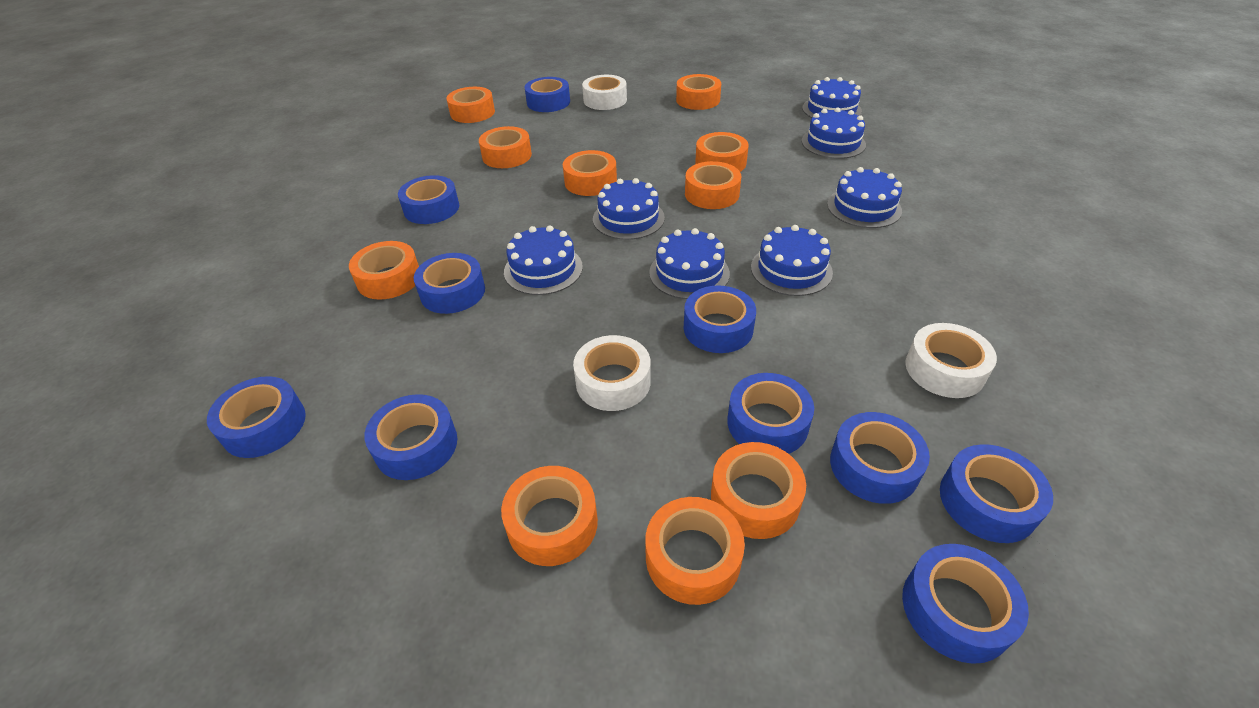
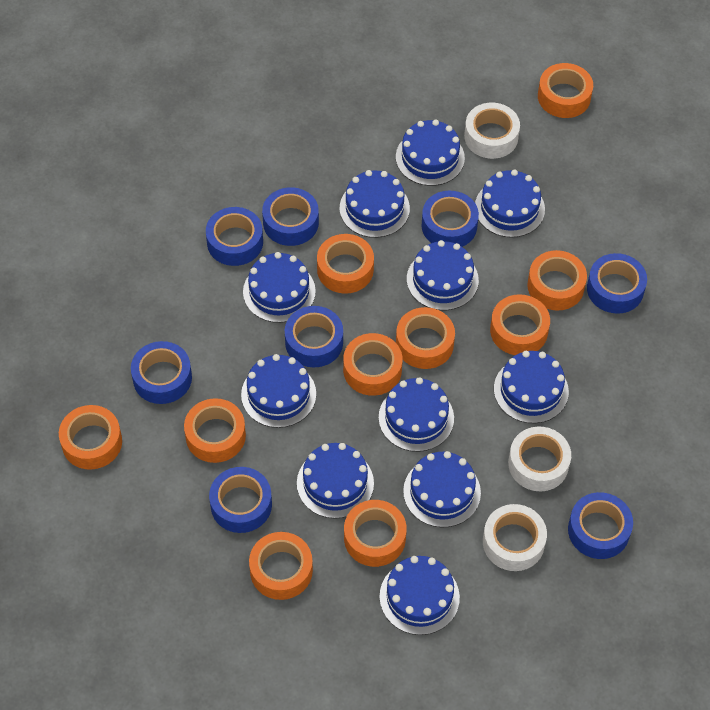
blue cake: [504,225,583,295] [593,178,665,240] [649,228,730,299] [751,225,833,296] [802,77,862,118] [802,108,866,159] [827,167,902,228] = 7 -> [241,354,316,428] [243,252,316,323] [297,443,374,519] [339,170,410,238] [379,377,454,452] [379,556,460,635] [396,119,465,186] [403,451,481,527] [407,240,479,310] [475,169,545,238] [494,351,569,423] = 11
blue tape: [207,376,306,458] [364,394,457,480] [398,175,459,224] [414,253,485,314] [525,77,570,112] [684,286,756,353] [727,373,814,454] [830,412,930,504] [902,544,1029,664] [940,444,1053,543] = 10 -> [131,341,192,404] [206,207,263,266] [209,467,272,533] [262,187,319,246] [285,306,343,368] [422,191,479,247] [568,492,633,559] [587,253,647,314] = 8

